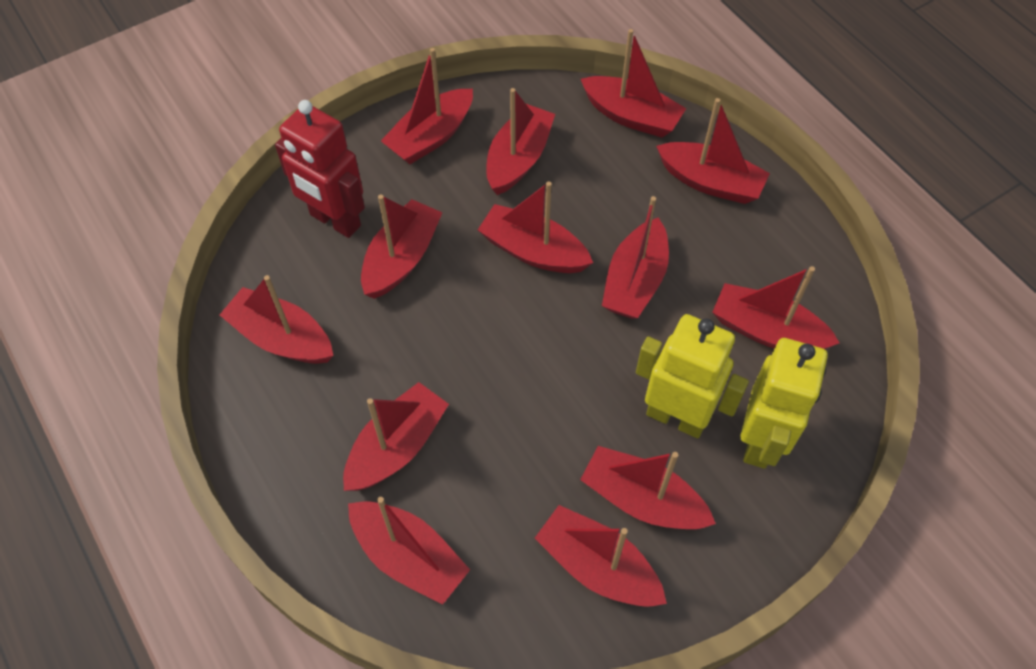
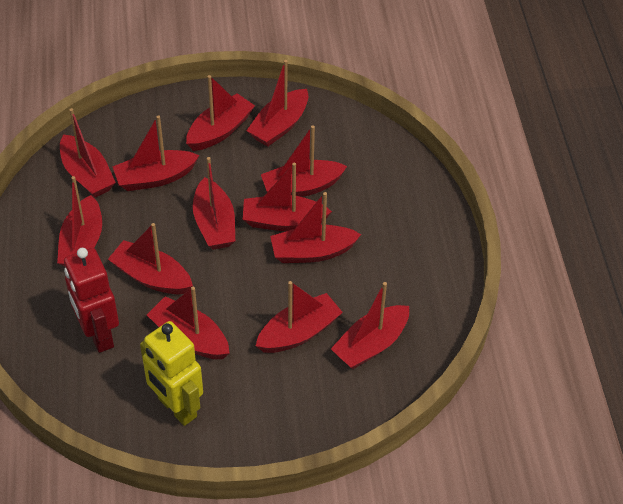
yellow robot: [636,314,749,438] [740,338,828,469] = 2 -> [140,321,203,426] = 1

